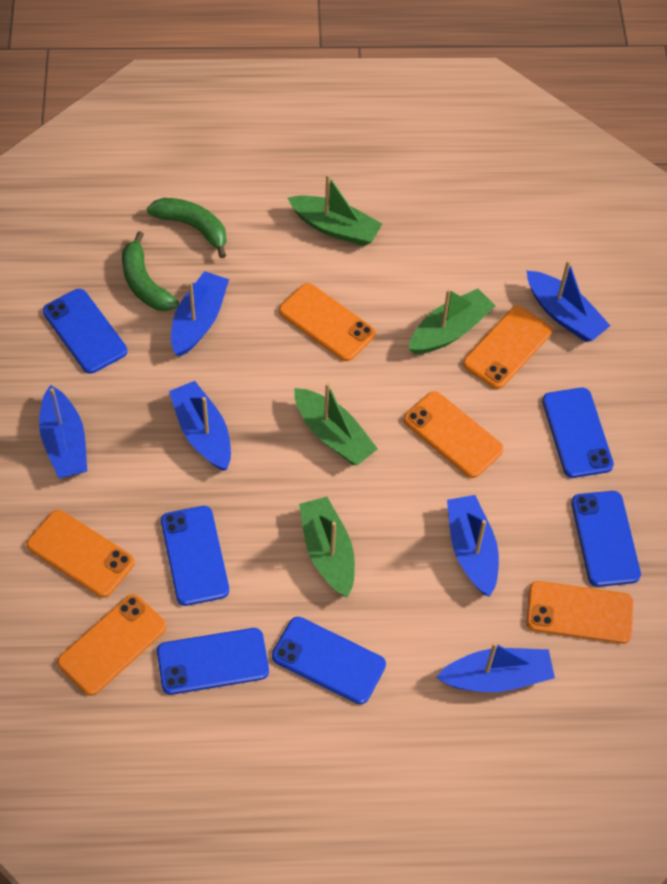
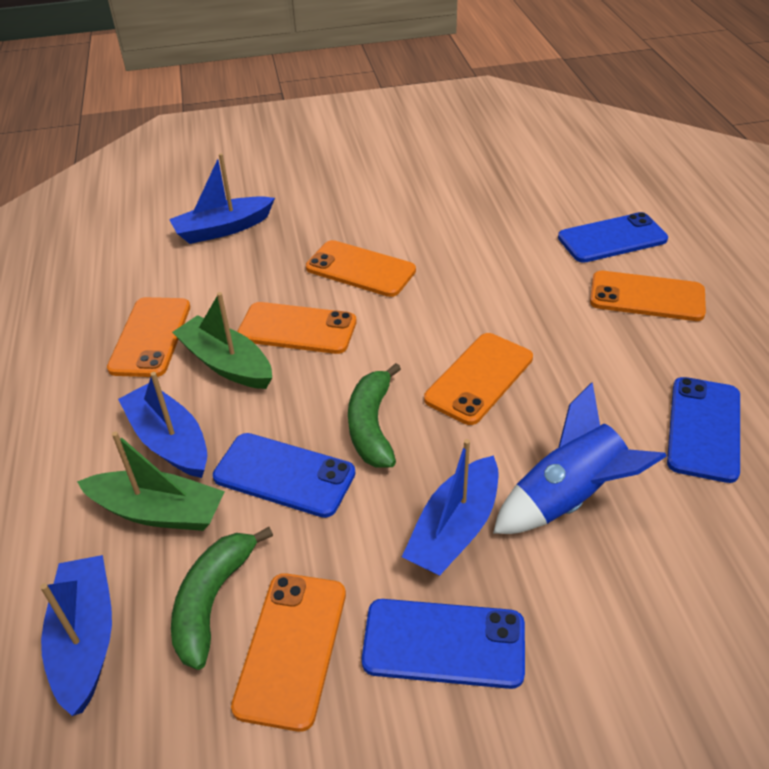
blue boat: [39,385,87,478] [169,381,231,471] [171,271,229,357] [436,642,555,692] [447,495,499,597] [527,260,611,342] = 6 -> [40,555,112,716] [118,372,207,478] [169,153,275,244] [402,439,498,576] = 4
blue phone: [43,289,127,374] [157,628,269,695] [161,506,229,606] [272,617,386,704] [542,388,614,478] [571,491,641,587] = 6 -> [213,433,355,518] [362,599,525,689] [558,212,668,263] [667,377,740,483] = 4
blue rocket: none = 0 -> [493,382,667,534] = 1
green boat: [288,174,382,246] [294,383,378,465] [299,497,355,597] [408,289,496,354] = 4 -> [77,431,225,531] [172,292,272,389] = 2

